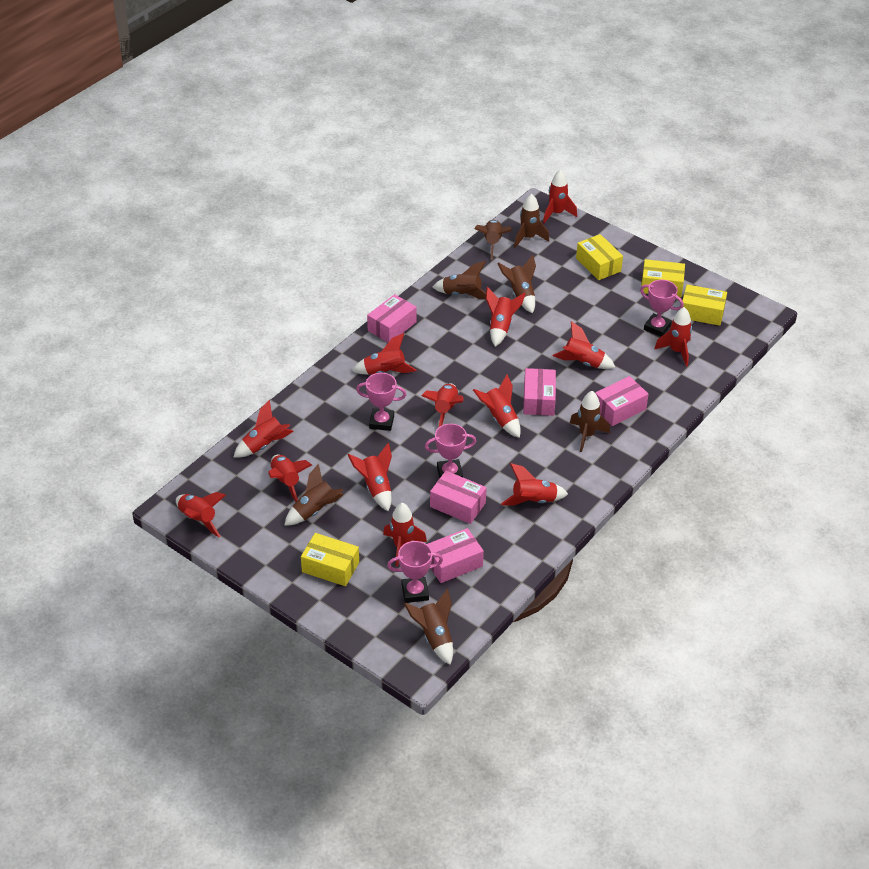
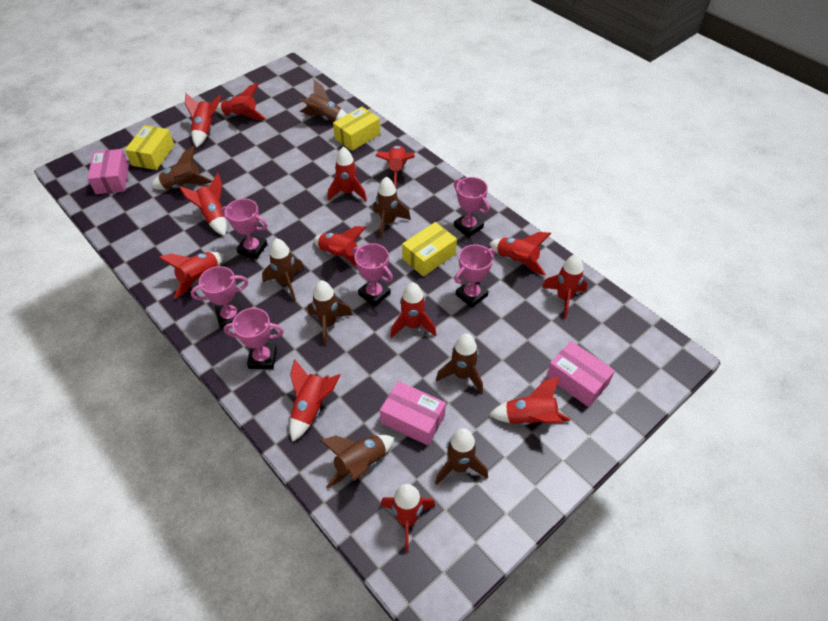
brown rocket: [284,464,344,526] [404,589,453,665] [433,261,486,299] [474,220,512,260] [497,255,536,313] [514,194,549,248] [570,391,610,452] = 7 -> [151,146,213,190] [262,238,304,301] [299,80,347,122] [308,280,353,345] [320,435,394,489] [373,177,411,239] [435,428,488,485] [436,334,483,394] = 8
pink box: [367,294,417,342] [427,528,484,583] [430,471,487,524] [523,368,556,416] [595,376,649,426] = 5 -> [88,149,129,194] [380,381,446,446] [546,341,615,407] = 3
pink trophy: [356,373,406,431] [387,541,443,603] [425,424,476,478] [640,280,684,337] = 4 -> [191,266,248,329] [221,199,268,259] [224,308,284,369] [352,243,393,307] [454,177,490,238] [454,244,495,308] = 6
yellow box: [301,533,359,586] [576,234,623,280] [641,259,685,297] [682,284,727,326] = 4 -> [125,125,174,170] [333,107,380,151] [402,222,457,277] = 3

